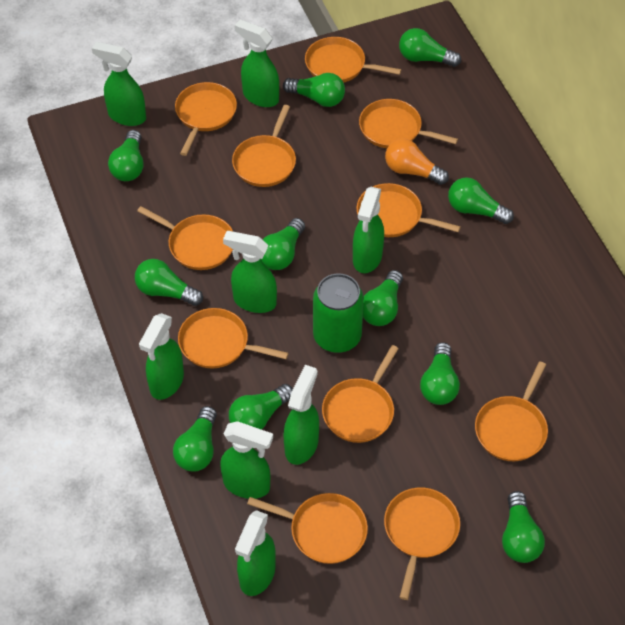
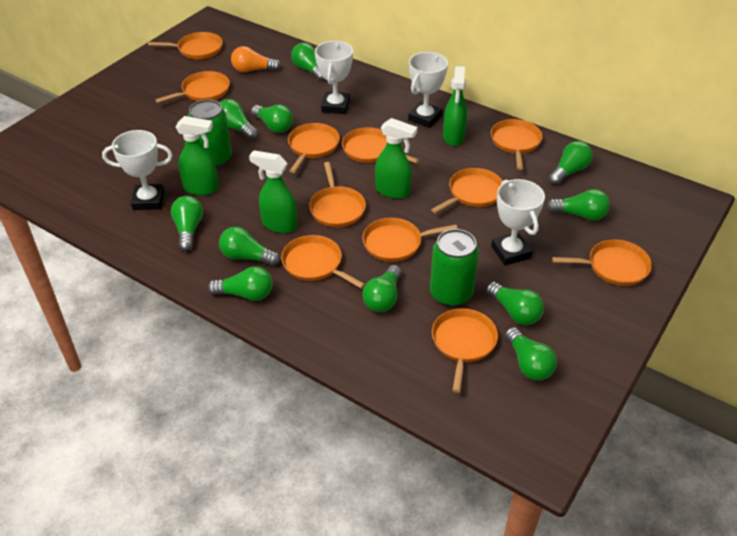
green can: [313,273,364,353] = 1 -> [188,99,232,168] [430,229,479,307] = 2
green spray bottle: [92,42,146,126] [139,313,184,400] [220,421,273,499] [223,231,277,313] [234,20,279,107] [235,510,276,596] [284,365,319,465] [353,187,384,273] = 8 -> [176,116,219,195] [249,150,297,233] [375,118,418,199] [443,66,467,146] = 4
white trophy: none = 0 -> [102,130,173,210] [315,41,353,114] [408,52,448,128] [491,179,545,266] = 4

